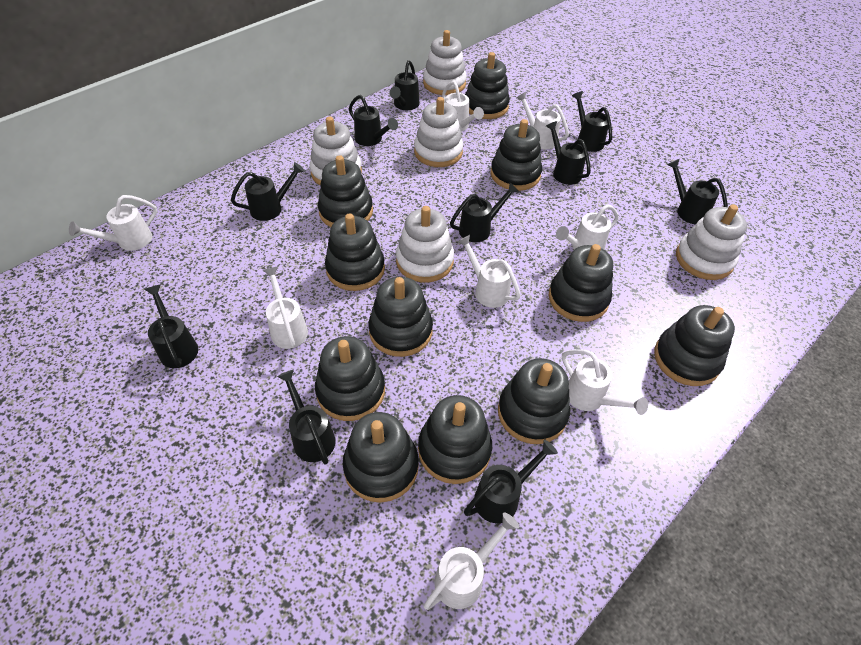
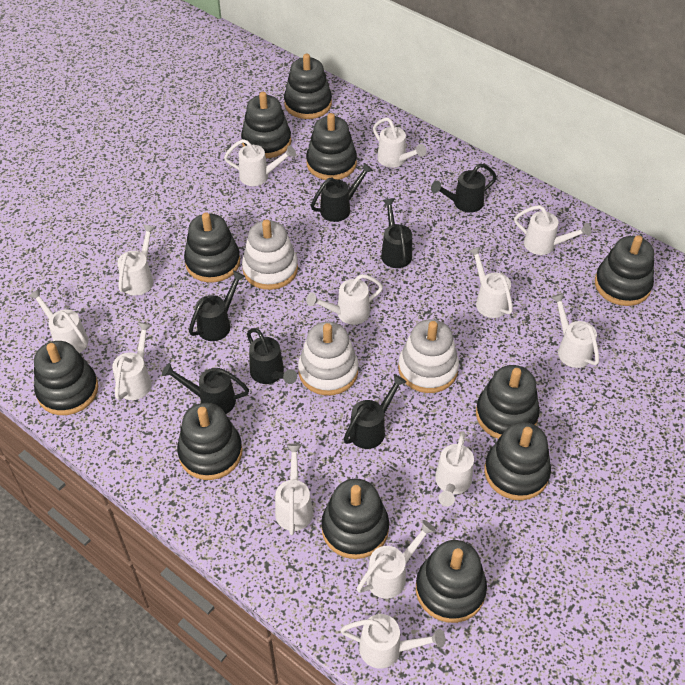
black watering can: [144,285,198,368] [231,162,305,221] [277,370,336,465] [349,95,398,146] [389,60,420,110] [450,183,519,242] [464,439,558,523] [546,121,591,185] [572,91,612,152] [667,159,728,224] = 10 -> [162,363,249,414] [189,271,246,341] [247,328,297,384] [311,163,374,222] [343,374,406,449] [381,198,412,268] [431,163,497,213] = 7
white stacking toy: [310,117,362,185] [396,206,454,283] [414,97,463,167] [423,30,467,95] [676,205,747,280] = 5 -> [242,220,298,290] [298,322,359,395] [398,319,459,393] = 3
white watering can: [69,195,157,251] [263,267,308,349] [423,512,519,610] [442,81,484,131] [457,235,521,308] [516,92,569,150] [556,204,619,250] [562,349,648,415] = 8 -> [29,288,89,353] [112,322,152,400] [117,224,156,295] [224,139,296,186] [275,444,313,535] [306,274,383,325] [340,614,445,669] [357,520,436,599] [373,118,426,168] [435,432,474,507] [468,246,513,318] [514,205,591,255] [551,293,599,368] = 13

